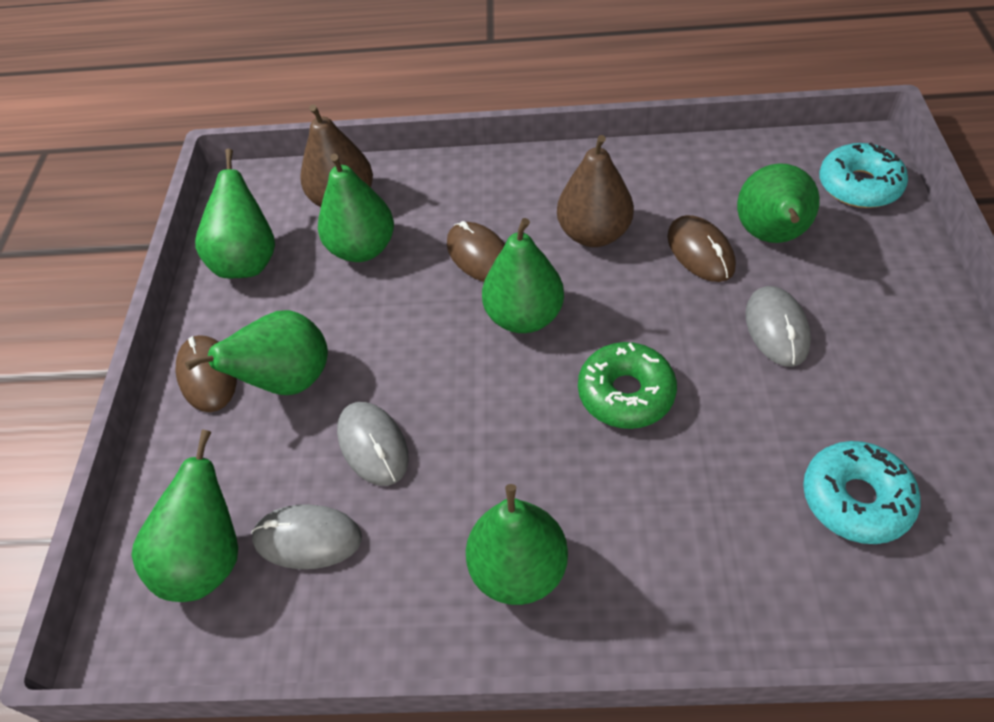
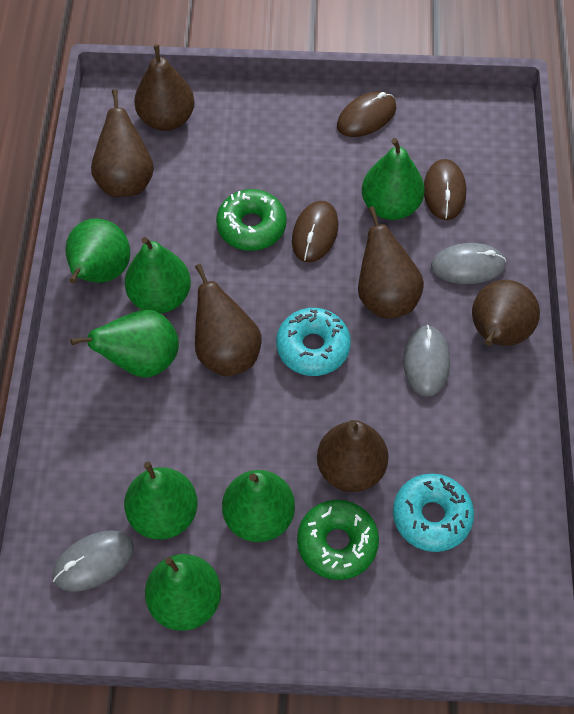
brown pear: [300,104,373,207] [557,135,634,247] = 2 -> [91,89,154,197] [134,44,195,131] [195,264,262,376] [317,420,388,492] [358,206,424,318] [472,280,540,346] = 6
green donut: [578,342,677,429] = 1 -> [216,189,287,251] [297,500,379,580] = 2

